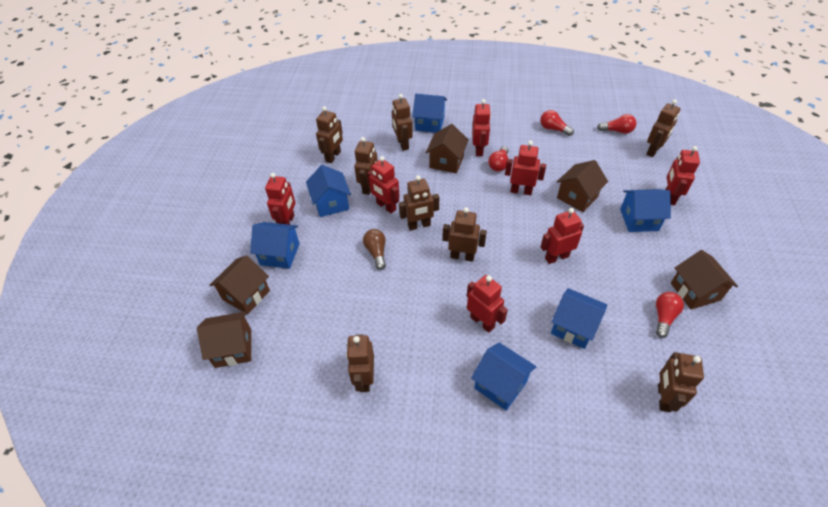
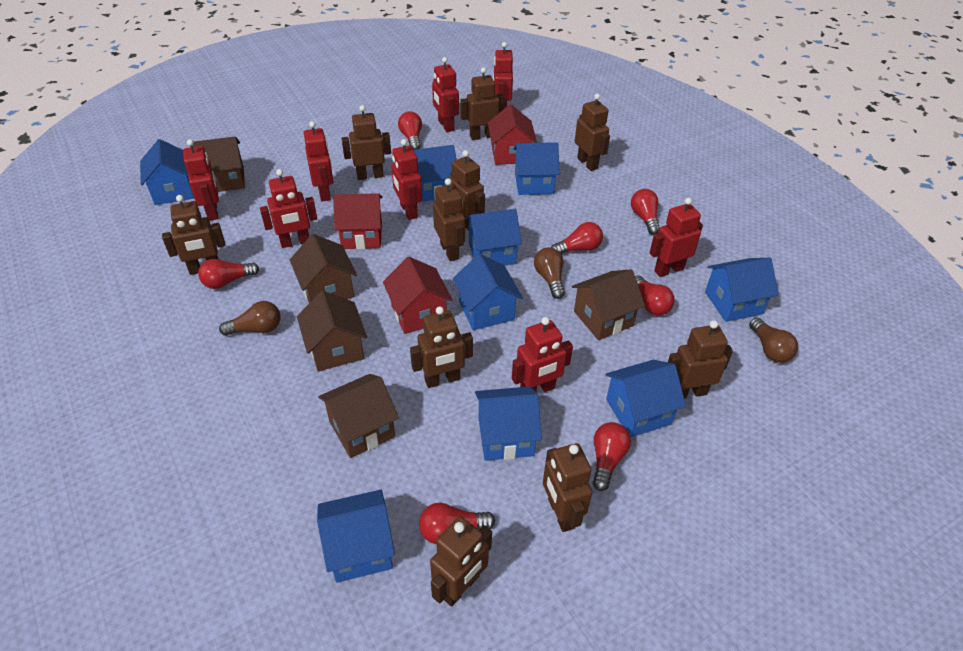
blue house: [250,222,300,269] [306,165,351,217] [412,94,447,133] [471,342,536,411] [551,288,607,349] [620,189,671,232] = 6 -> [140,139,194,205] [317,490,395,583] [414,145,457,202] [453,254,523,330] [465,209,522,266] [475,386,542,461] [513,142,560,195] [605,360,686,437] [705,258,778,322] = 9
brown light bulb: [363,229,386,270] = 1 -> [219,301,280,336] [534,248,565,299] [749,318,798,363] = 3
brown robot: [316,106,343,163] [346,335,374,392] [354,137,378,195] [392,94,413,151] [399,175,439,231] [443,207,487,262] [646,99,681,157] [658,352,704,412] = 8 -> [162,195,226,275] [342,105,391,180] [410,306,473,388] [430,516,492,607] [433,178,465,261] [448,150,485,230] [461,67,504,140] [543,443,592,532] [575,94,610,171] [668,320,733,399] = 10
red house: none = 0 -> [333,193,382,249] [383,257,453,334] [488,104,537,165] = 3
red light bulb: [488,146,509,172] [540,110,574,136] [597,114,636,134] [656,292,684,338] = 4 -> [198,259,259,289] [398,111,422,150] [419,503,495,544] [551,222,603,254] [593,422,631,491] [631,189,660,235] [635,275,674,316] = 7
red robot: [265,173,296,225] [367,156,399,213] [467,275,508,333] [472,99,491,156] [505,141,546,195] [541,208,584,264] [665,146,700,205] = 7 -> [183,139,219,221] [260,169,317,248] [304,121,334,201] [391,139,422,220] [432,57,459,132] [493,42,513,109] [512,317,573,392] [650,198,703,277] = 8

